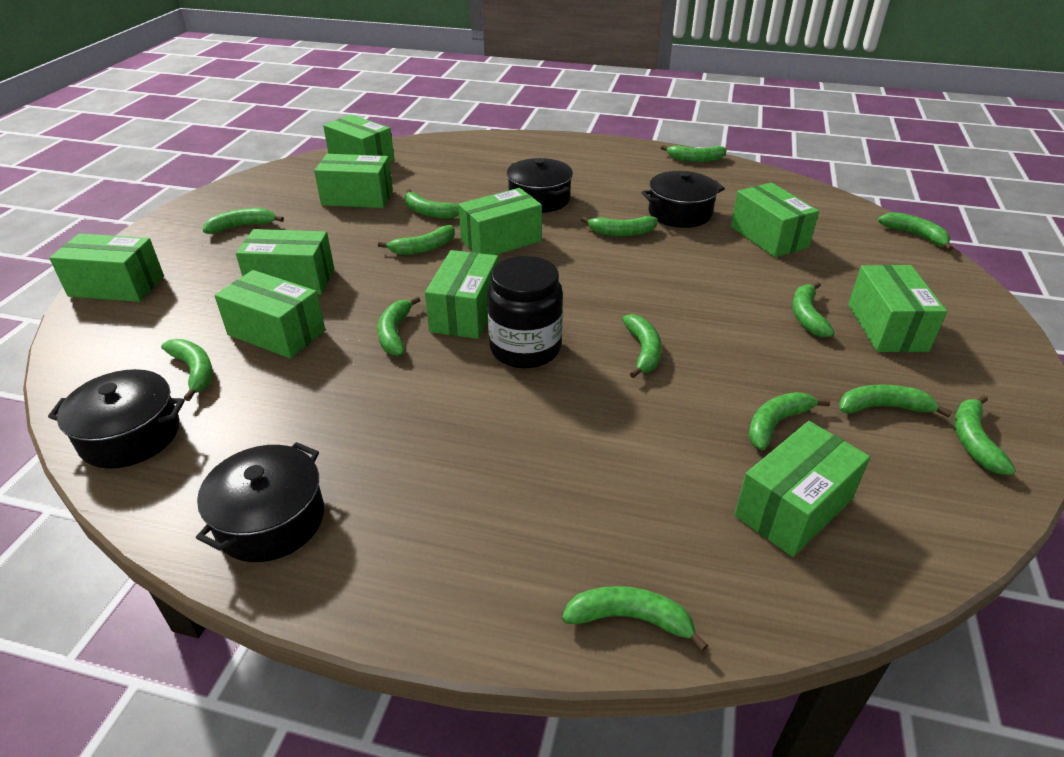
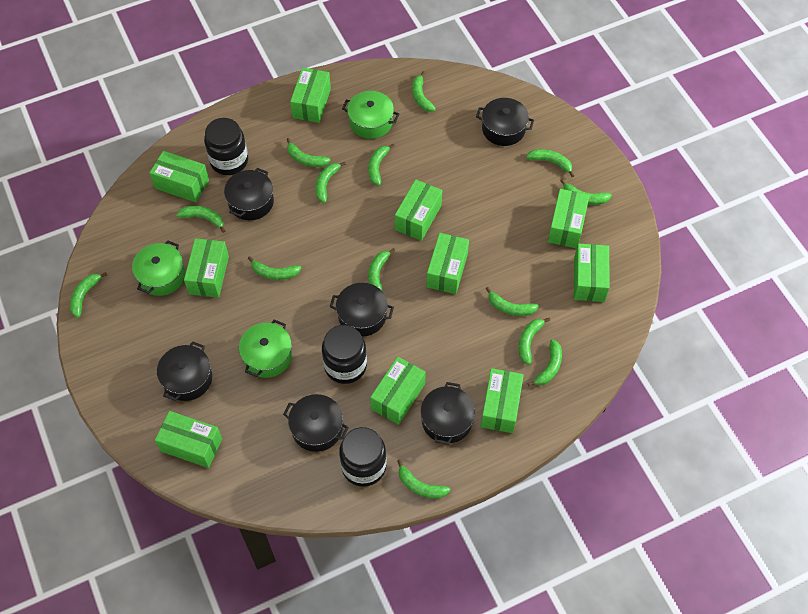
black jar: [487,256,563,369] = 1 -> [204,118,248,175] [322,325,367,384] [339,427,387,487] = 3
black pot: [48,369,185,469] [196,442,324,562] [507,158,573,213] [641,171,725,228] = 4 -> [157,341,212,401] [224,168,274,220] [283,394,349,452] [330,283,394,337] [420,382,475,445] [476,98,534,146] = 6
green pot: none = 0 -> [132,240,185,296] [239,319,292,378] [342,91,399,139] = 3

